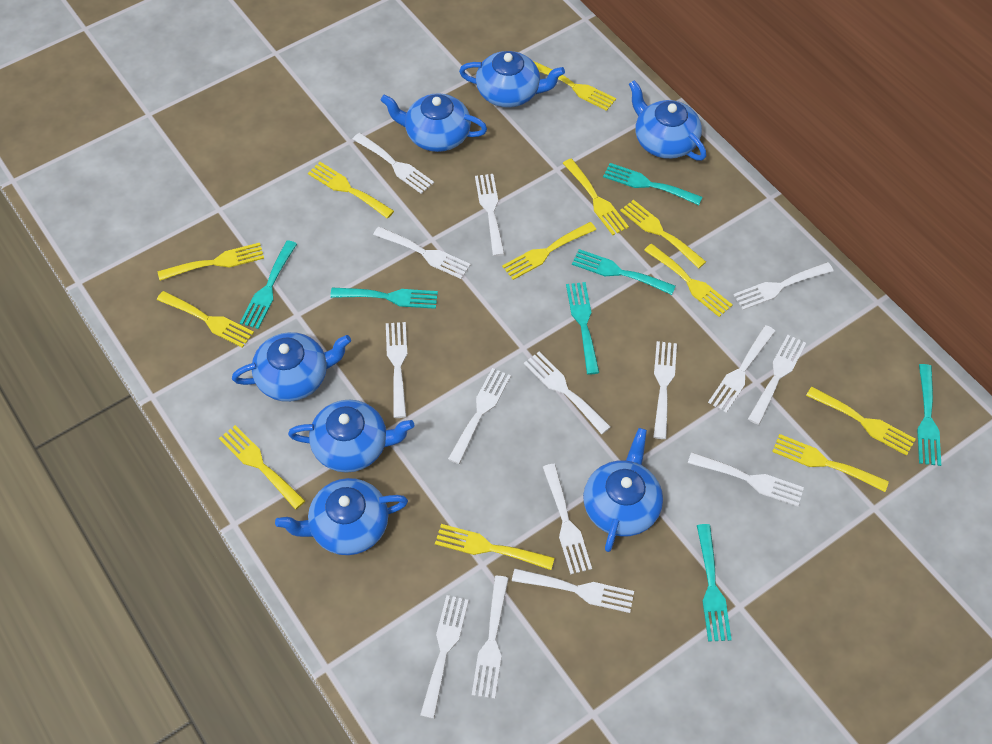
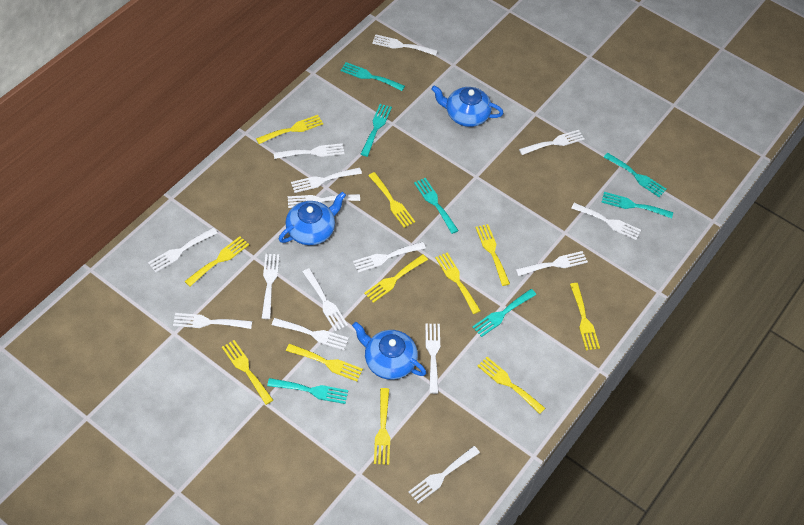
blue teapot: [232,332,351,402] [275,478,408,555] [288,400,414,473] [380,93,487,152] [459,51,565,108] [583,428,663,552] [629,80,706,161] = 7 -> [279,191,346,245] [352,322,426,380] [431,86,503,127] = 3
yellow fork: [157,291,254,348] [158,243,264,281] [219,425,305,510] [308,162,394,218] [435,524,554,570] [502,222,596,280] [533,61,616,111] [563,158,629,235] [620,200,706,269] [644,244,732,317] [772,434,889,492] [806,387,916,456] = 12 -> [184,236,249,286] [222,340,273,405] [256,115,323,144] [286,344,363,381] [364,254,428,303] [368,172,415,228] [374,388,390,465] [435,252,481,314] [475,224,510,286] [478,357,545,414] [570,283,600,350] = 11

